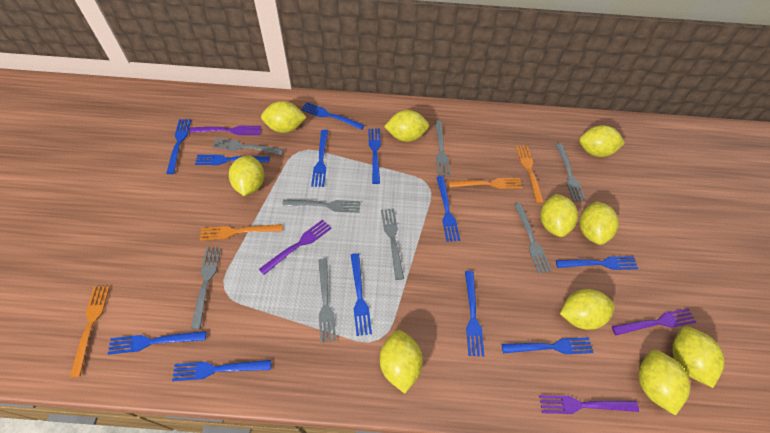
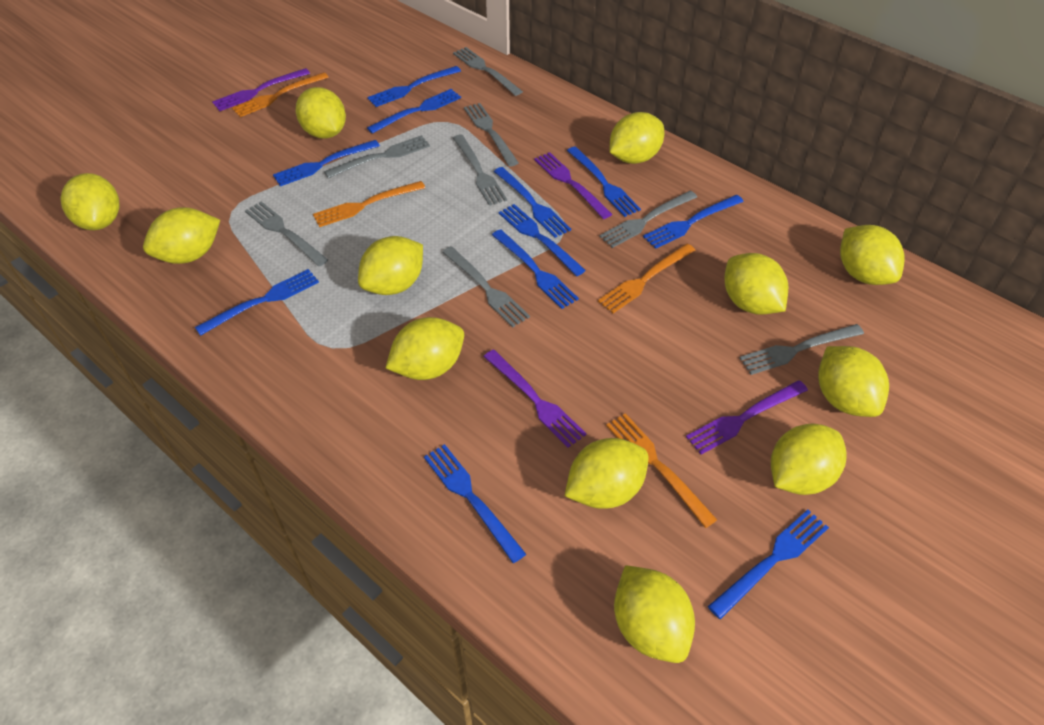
blue fork: [108,331,206,355] [166,119,191,174] [172,360,271,381] [195,155,270,165] [301,102,365,130] [311,130,328,187] [351,253,372,336] [368,129,381,184] [436,176,460,242] [465,271,484,356] [502,337,594,354] [556,256,638,270] = 12 -> [195,269,319,336] [273,140,380,186] [367,66,461,107] [367,89,461,134] [424,444,526,563] [492,229,579,309] [494,167,571,238] [499,204,586,276] [567,146,641,217] [643,195,744,249] [708,510,829,619] = 11
yellow lemon: [229,155,264,196] [261,101,306,133] [380,330,423,394] [384,110,429,142] [540,194,578,237] [560,289,615,330] [579,125,625,157] [579,201,619,245] [639,350,690,416] [672,327,724,388] = 10 -> [61,173,119,230] [143,207,220,264] [296,87,346,139] [358,236,423,295] [386,317,464,380] [565,438,648,509] [610,112,664,164] [614,565,695,663] [724,253,788,315] [771,423,847,495] [818,346,889,417] [840,225,905,285] = 12

